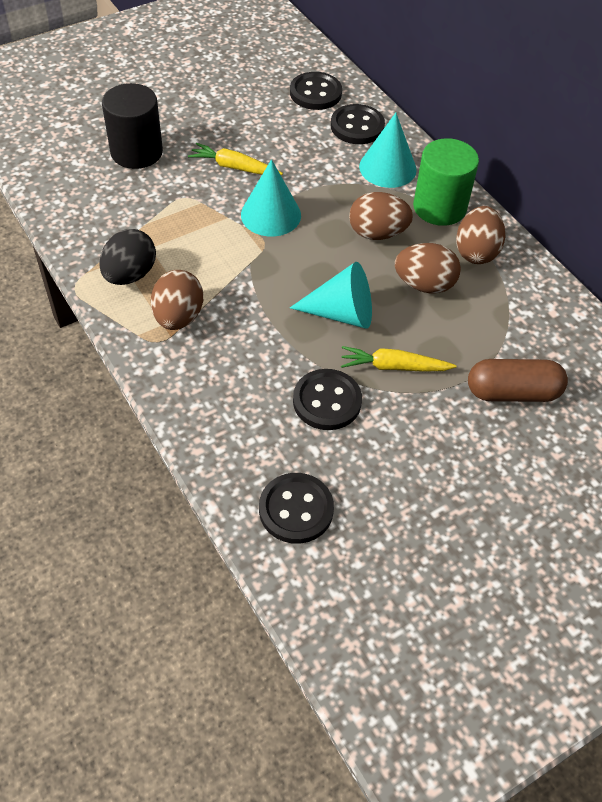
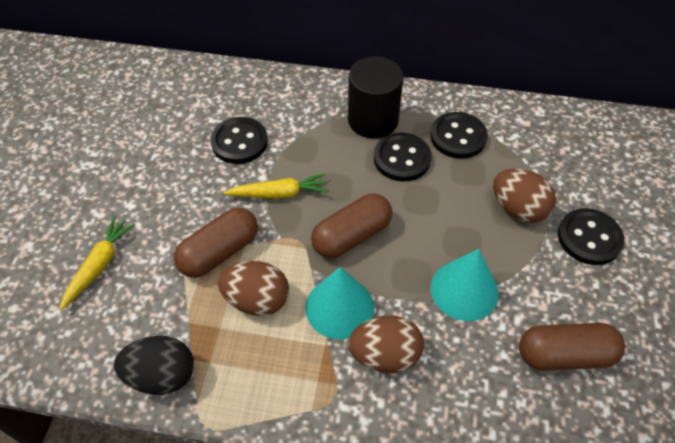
brown capsule: [468,359,568,402] = 1 -> [174,208,258,278] [311,194,392,258] [519,323,625,371] = 3
brown egg: [151,270,203,330] [349,192,413,240] [395,243,461,294] [456,206,506,264] = 4 -> [218,261,289,316] [348,315,424,373] [493,169,556,223] = 3
green cylinder: [413,138,479,226] = 1 -> none = 0
turquoise cone: [241,159,301,237] [290,262,372,329] [359,113,417,188] = 3 -> [305,267,374,340] [431,249,499,321] = 2

